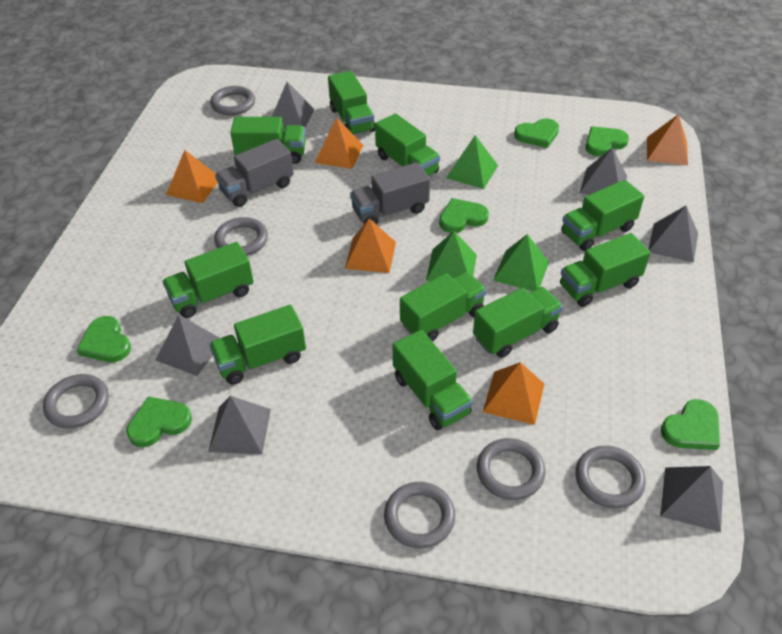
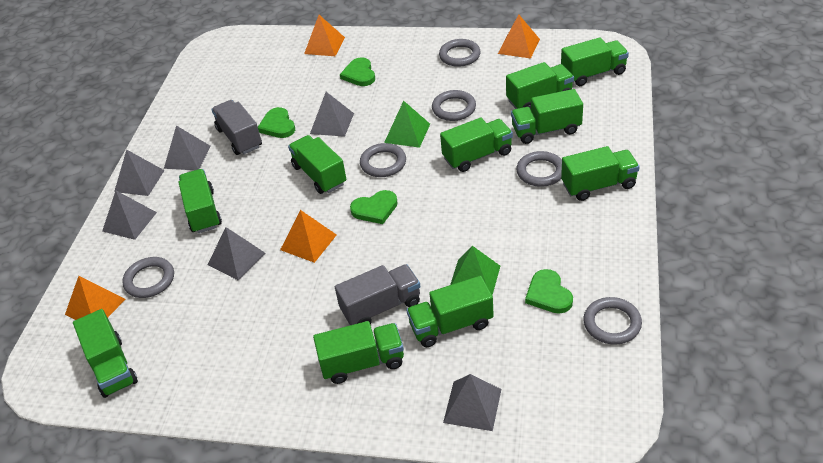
green heart: [77,316,131,362] [126,396,192,448] [439,198,489,233] [514,118,559,148] [586,126,629,156] [661,399,720,450] = 6 -> [258,107,295,138] [340,57,375,86] [350,190,398,224] [525,269,573,314] = 4
green pyramid: [426,231,477,281] [446,135,498,189] [493,234,549,291] = 3 -> [384,101,430,148] [450,246,500,295] = 2
orange pyramid: [166,150,218,203] [315,117,364,169] [345,218,396,273] [483,362,544,425] [647,114,688,166] = 5 -> [65,276,126,320] [280,210,336,263] [304,15,345,56] [498,15,540,59] = 4

